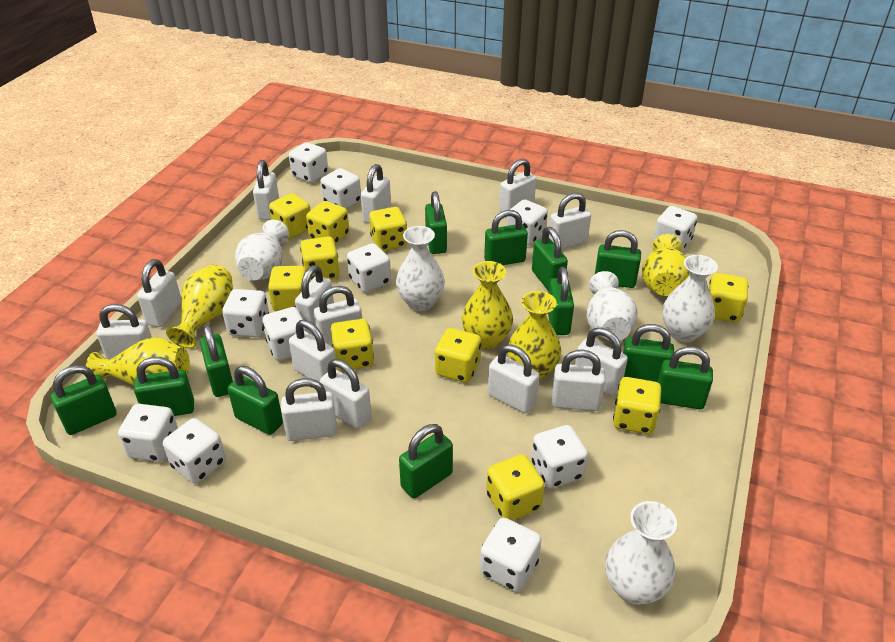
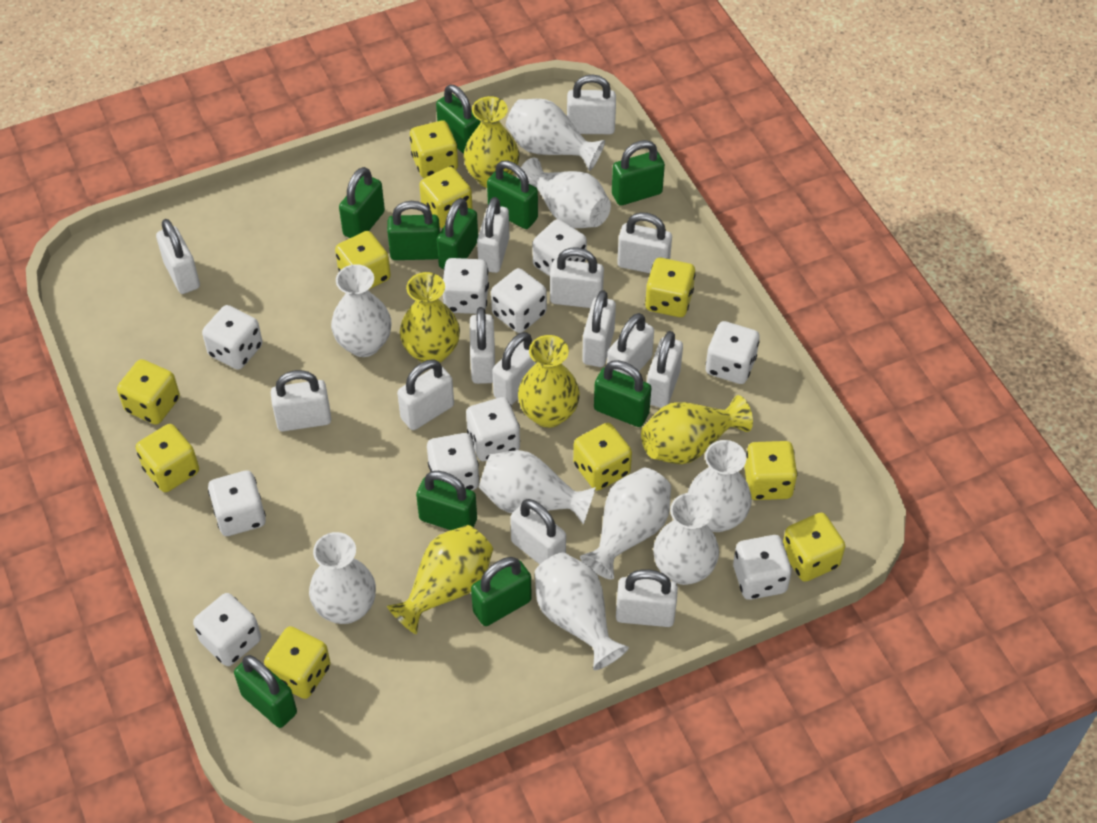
green padlock: [51,365,117,435] [134,357,194,416] [200,324,233,397] [228,366,283,435] [399,424,453,498] [425,191,447,254] [484,210,528,265] [532,227,568,291] [548,267,574,335] [595,230,641,288] [623,324,674,382] [658,346,713,409] = 12 -> [234,655,297,728] [339,167,385,238] [387,201,440,260] [416,471,477,530] [436,84,481,154] [437,198,478,269] [471,557,532,626] [487,160,538,229] [594,360,651,427] [612,140,665,206] = 10
white dice: [118,404,178,462] [163,418,226,484] [222,289,269,337] [262,307,307,361] [289,142,328,183] [320,168,361,209] [347,243,391,293] [480,518,542,592] [506,199,548,245] [531,425,588,488] [653,206,697,252] = 11 -> [193,593,261,666] [202,305,263,370] [208,470,266,536] [427,433,480,490] [443,258,489,314] [466,397,520,461] [491,268,547,333] [532,219,587,276] [706,321,760,384] [733,535,792,600] = 10
white vase: [235,220,289,281] [396,226,445,311] [586,271,638,341] [605,501,677,605] [662,255,718,342] = 5 -> [309,532,376,624] [331,264,391,357] [479,450,596,524] [506,99,605,171] [517,158,611,228] [535,552,629,670] [580,468,671,580] [653,493,719,585] [688,440,752,532] = 9

